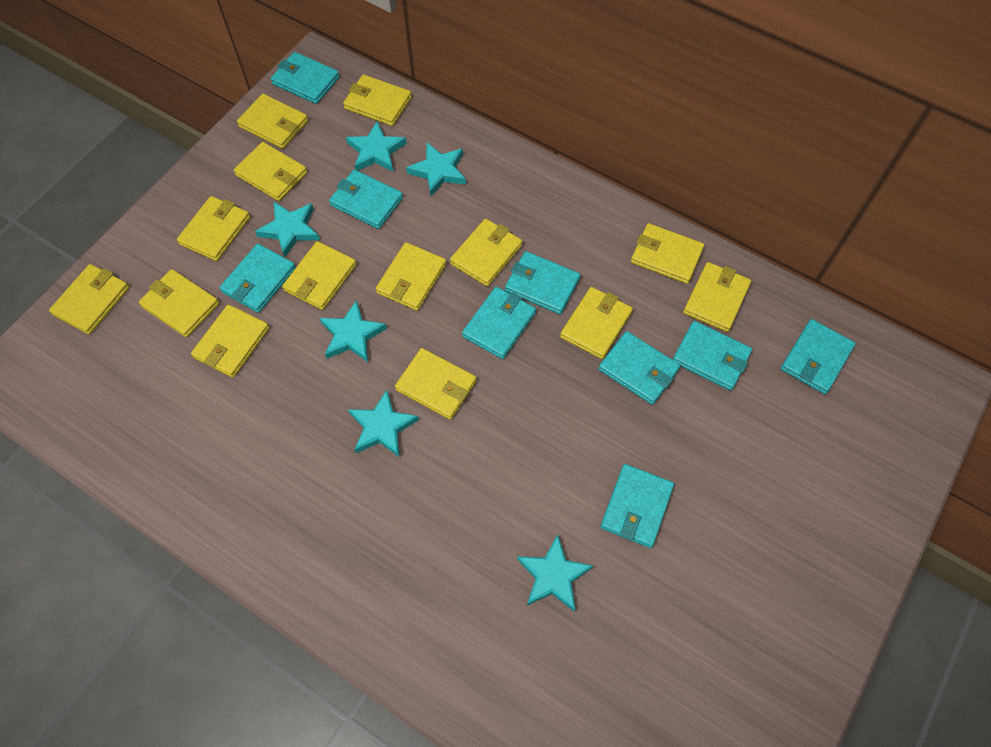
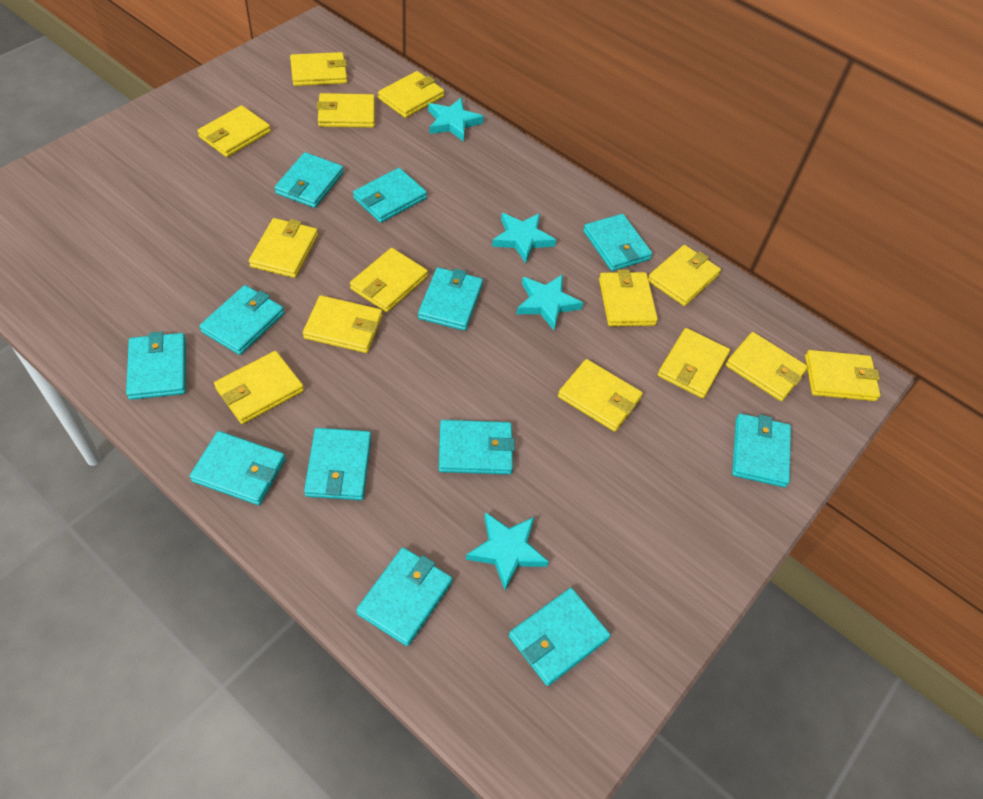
turquoise star: [255,202,320,257] [319,300,387,362] [346,121,407,172] [348,390,419,457] [406,143,466,196] [517,534,593,612] = 6 -> [428,97,484,142] [466,512,549,590] [492,213,556,263] [516,274,583,330] = 4
turquoise wallet: [219,244,296,313] [271,52,340,104] [329,170,403,229] [462,287,536,359] [505,251,580,314] [599,331,680,405] [600,464,674,548] [672,321,752,390] [781,319,856,394] = 9 -> [126,332,186,400] [190,431,286,505] [199,285,284,355] [275,152,344,208] [304,428,371,500] [353,168,427,223] [356,547,453,646] [418,267,483,331] [439,420,515,474] [509,588,611,686] [583,214,652,271] [732,413,791,487] = 12

